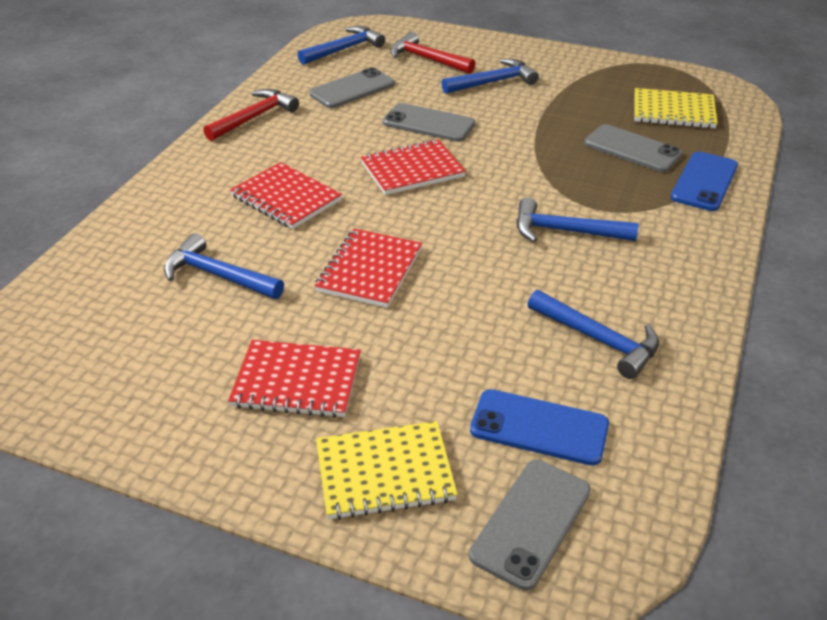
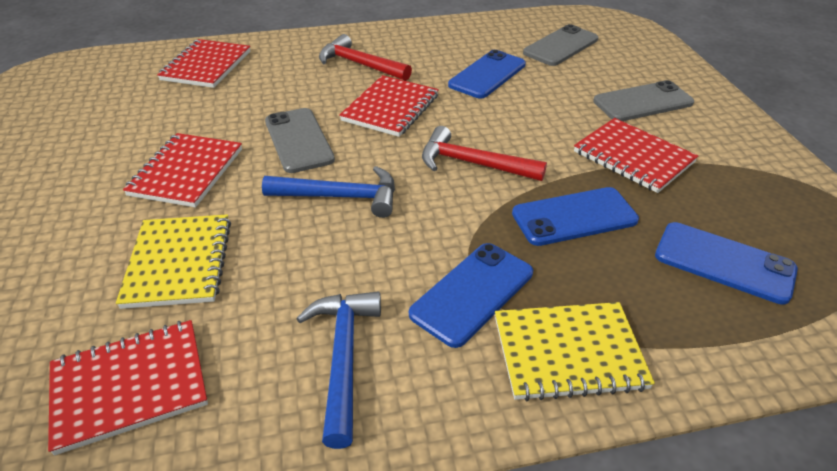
blue hammer: [164,233,284,299] [298,26,385,65] [442,59,539,94] [516,197,639,242] [528,290,659,379] = 5 -> [262,166,395,218] [296,292,381,449] = 2
blue phone: [470,389,609,466] [671,152,738,211] = 2 -> [409,243,533,348] [448,50,526,98] [512,187,639,246] [655,222,798,305] = 4
grey phone: [309,67,395,108] [383,103,475,142] [469,460,591,591] [584,124,683,172] = 4 -> [265,108,335,173] [523,24,598,66] [593,80,694,121] = 3
red notebook: [228,340,361,418] [230,162,342,229] [315,228,422,308] [361,139,466,195] = 4 -> [48,320,208,455] [123,133,242,208] [157,39,250,88] [339,75,439,137] [574,118,698,193] = 5

